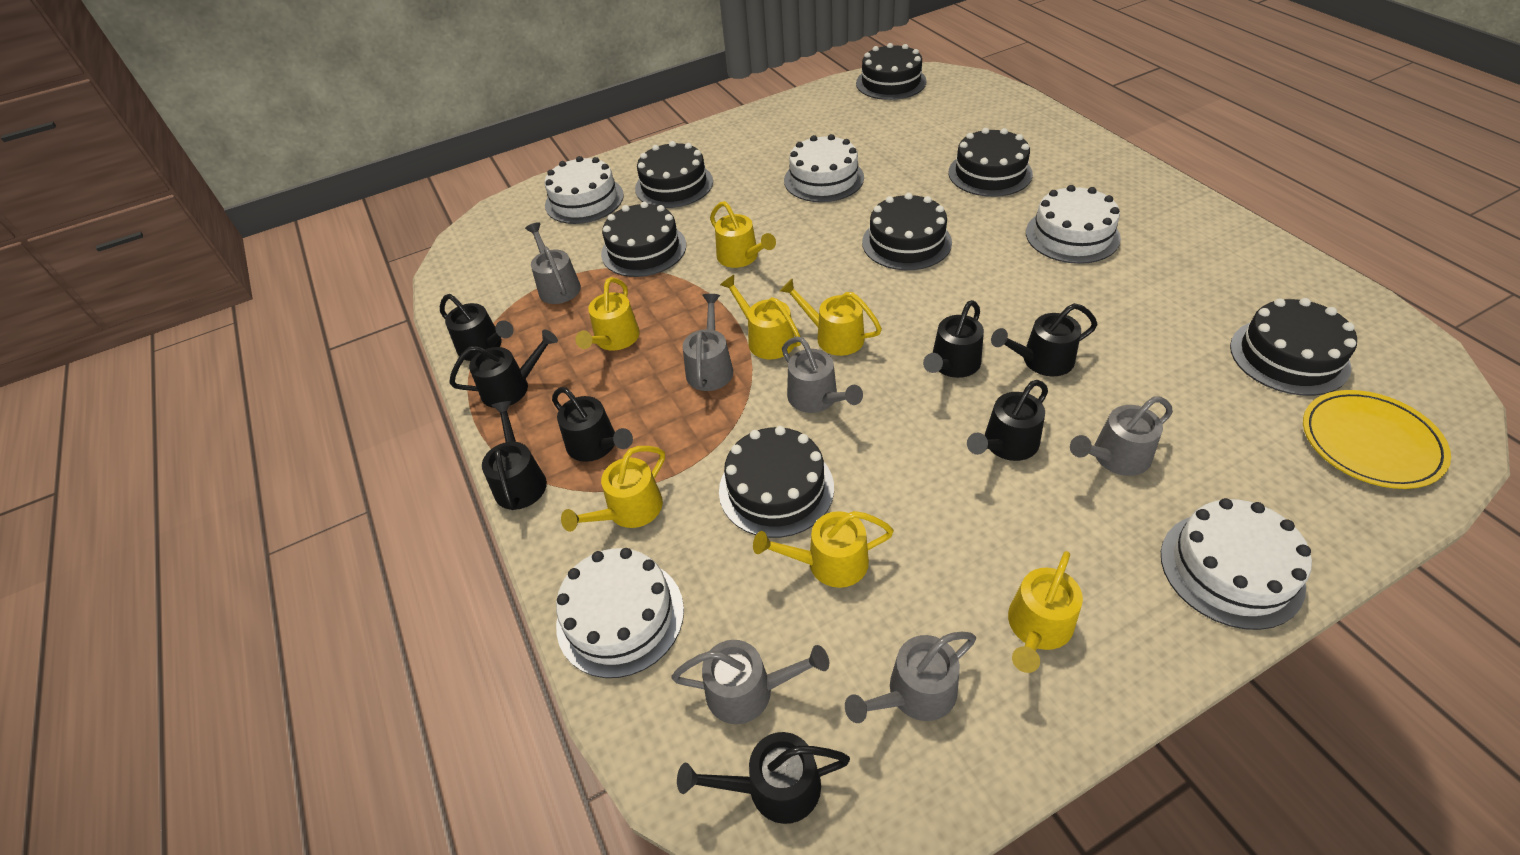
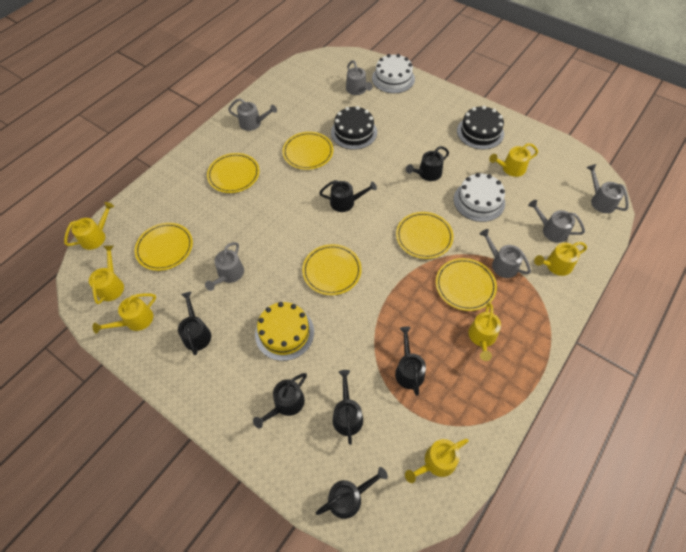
black cake: [601,202,686,277] [635,141,713,208] [719,426,834,538] [856,43,927,100] [862,193,952,270] [948,128,1033,197] [1230,298,1357,396] = 7 -> [331,106,377,150] [457,106,504,150] = 2
black watering can: [440,294,514,361] [449,330,558,408] [482,401,547,510] [552,387,633,462] [677,732,850,824] [923,300,984,378] [967,380,1048,461] [991,303,1097,376] = 8 -> [178,292,211,355] [253,373,307,429] [316,467,388,519] [319,180,377,212] [333,370,363,445] [395,327,426,396] [406,146,449,181] = 7
white cake: [545,156,624,224] [556,548,684,678] [784,134,864,202] [1026,185,1121,264] [1161,498,1312,630] = 5 -> [372,54,415,93] [454,173,505,222] = 2
yellow cake: none = 0 -> [255,302,314,361] = 1
yellow plate: [1303,390,1451,489] = 1 -> [135,223,193,271] [207,153,259,193] [282,132,333,170] [302,244,362,295] [396,212,454,259] [436,258,497,311] = 6

